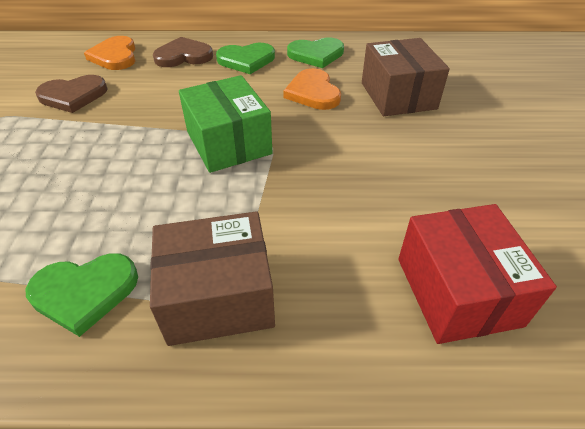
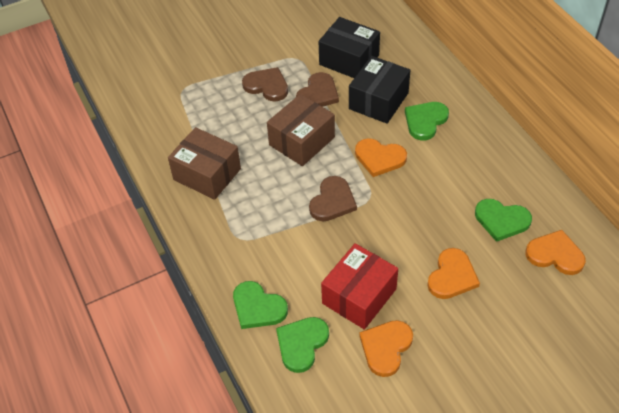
black box: none = 0 -> [319,17,380,78] [349,56,410,124] = 2
brown heart: [35,75,108,113] [153,37,213,67] = 2 -> [242,67,288,102] [296,72,339,107] [309,176,357,221] = 3
green box: [179,75,272,173] = 1 -> none = 0
green heart: [26,253,138,337] [216,43,275,74] [287,37,344,68] = 3 -> [233,281,288,329] [276,317,329,373] [405,102,449,140] [475,199,532,242] = 4
orange heart: [84,36,135,70] [283,68,341,110] = 2 -> [355,138,407,177] [359,320,413,377] [427,248,480,299] [525,230,586,275] = 4

